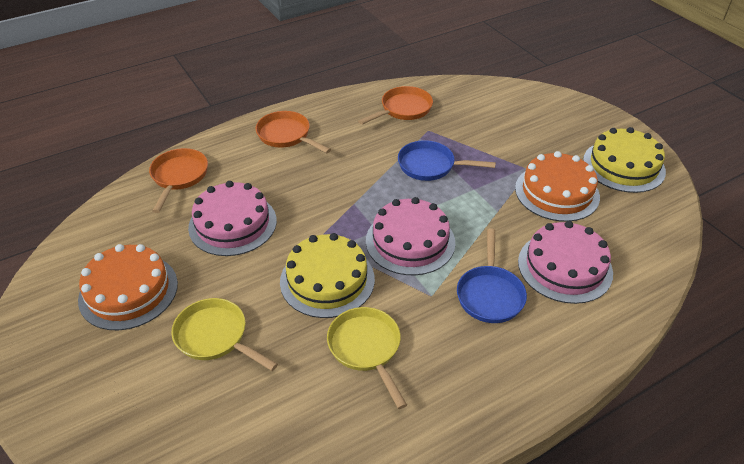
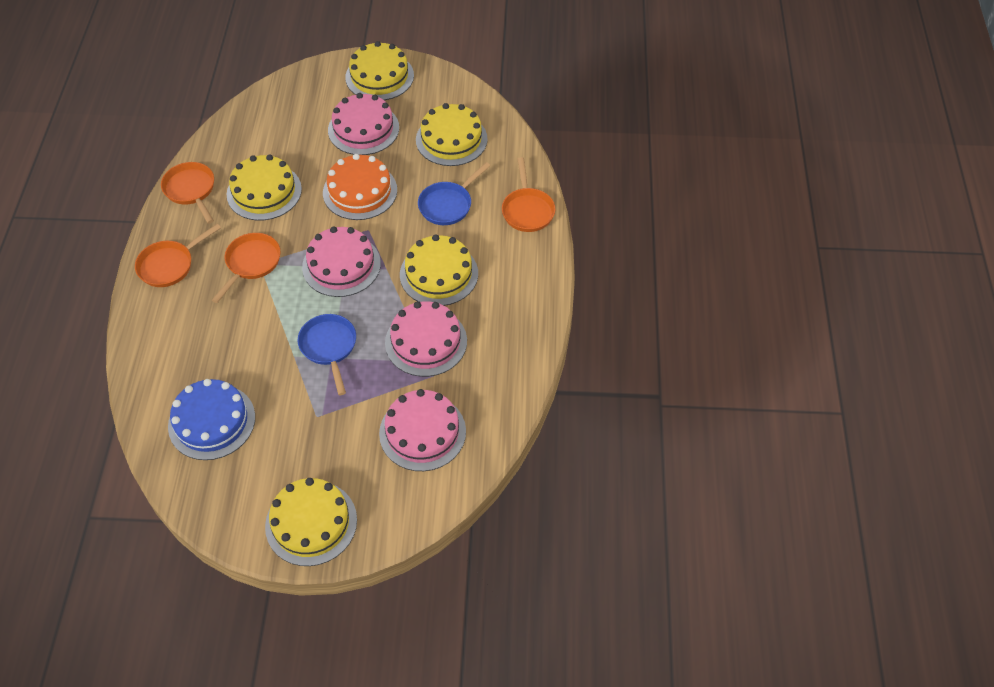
blue cake: none = 0 -> [168,379,255,460] = 1
orange cake: [78,244,178,330] [515,151,600,222] = 2 -> [323,154,397,220] = 1
orange pan: [149,148,208,213] [256,111,331,153] [358,86,433,125] = 3 -> [135,224,221,287] [161,162,214,224] [212,233,280,303] [502,157,555,232] = 4
pink cake: [188,181,277,256] [366,197,455,275] [518,221,613,304] = 3 -> [302,226,381,297] [328,93,399,155] [379,389,466,471] [385,301,467,377] = 4
yellow cake: [280,233,375,318] [583,127,666,193] = 2 -> [226,154,302,221] [265,478,357,566] [345,41,414,100] [400,234,478,306] [416,103,488,166] = 5
yellow pan: [171,298,278,371] [327,307,407,409] = 2 -> none = 0

